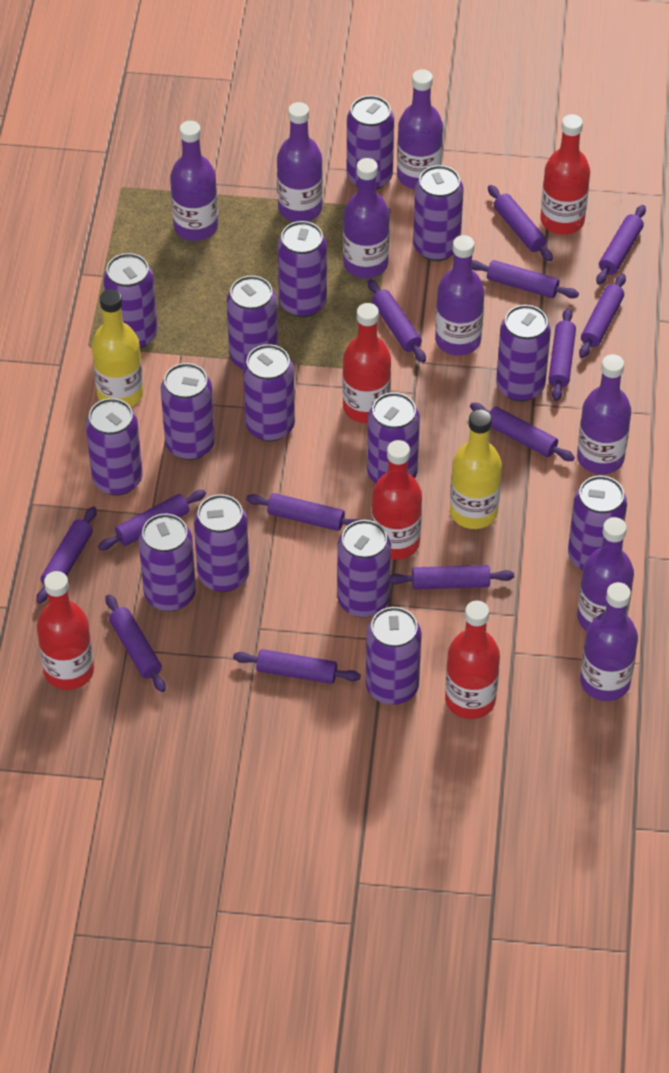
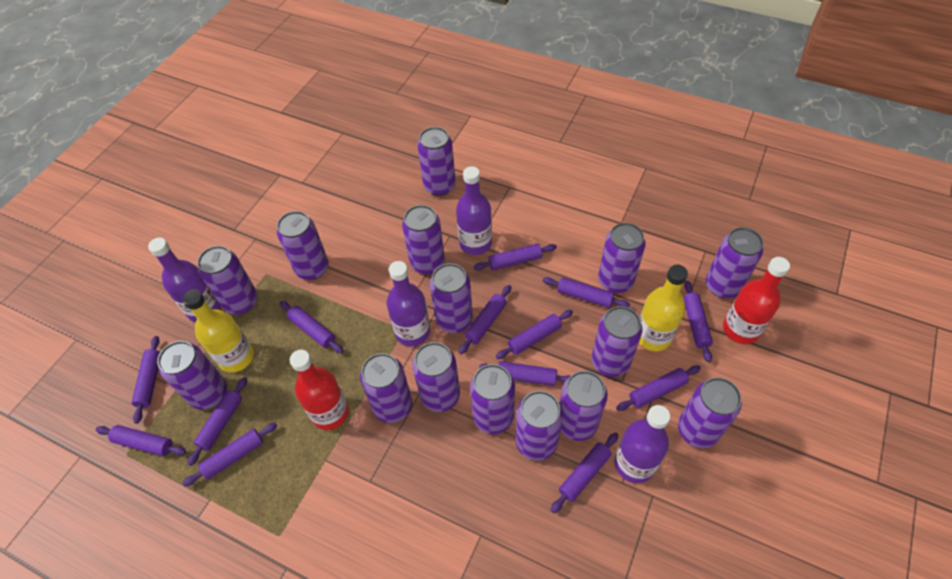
purple bottle: [170,121,218,241] [277,102,323,222] [343,158,390,278] [397,69,443,189] [435,235,484,356] [577,354,631,474] [577,517,634,631] [580,582,638,701] = 8 -> [148,238,221,322] [387,261,430,347] [456,166,492,255] [615,405,670,483] = 4
red bottle: [37,571,94,690] [343,303,391,423] [371,440,422,560] [445,601,500,719] [540,114,590,235] = 5 -> [290,350,349,430] [723,257,790,344] = 2

